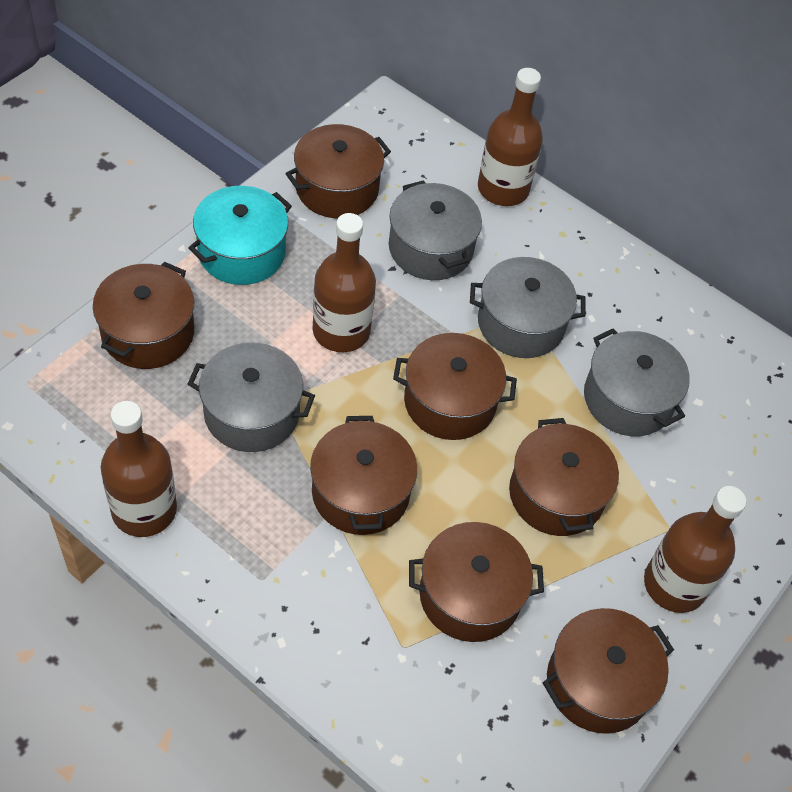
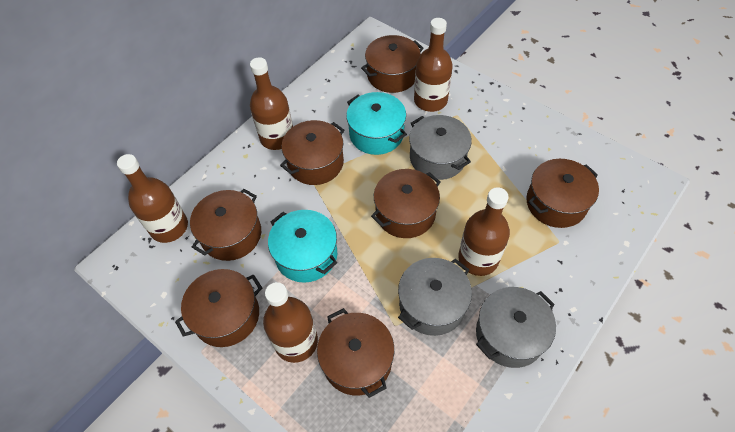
brown bottle: [101,401,177,537] [312,213,376,352] [478,68,543,206] [644,486,746,613] = 4 -> [117,154,188,243] [250,57,293,150] [263,282,318,363] [414,18,453,112] [458,187,510,276] = 5
grey pot: [188,343,315,452] [389,180,482,280] [470,257,586,358] [584,328,690,436] = 4 -> [398,258,472,336] [409,115,472,180] [476,287,556,368] = 3
turquoise pot: [188,186,292,285] = 1 -> [268,210,337,283] [346,92,407,155] = 2

